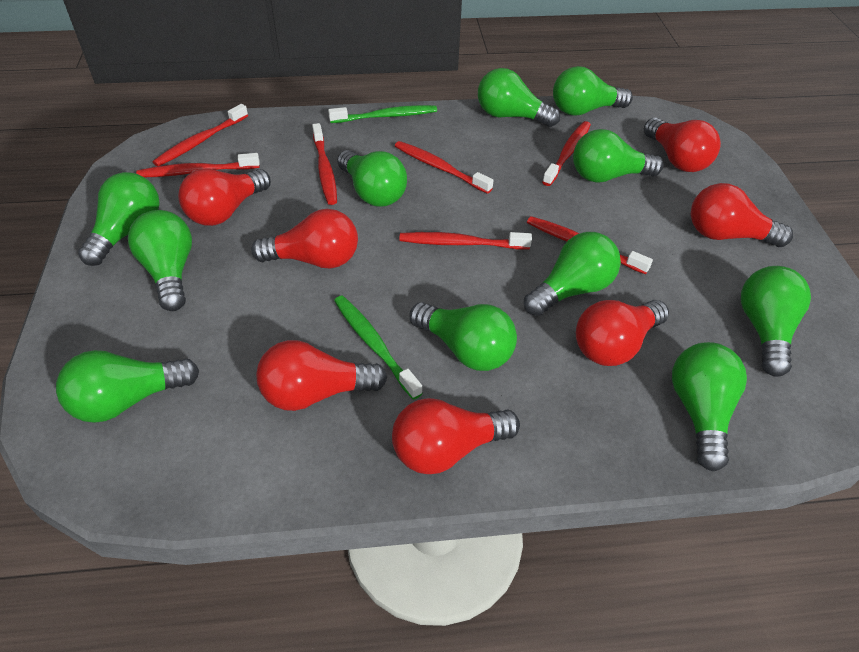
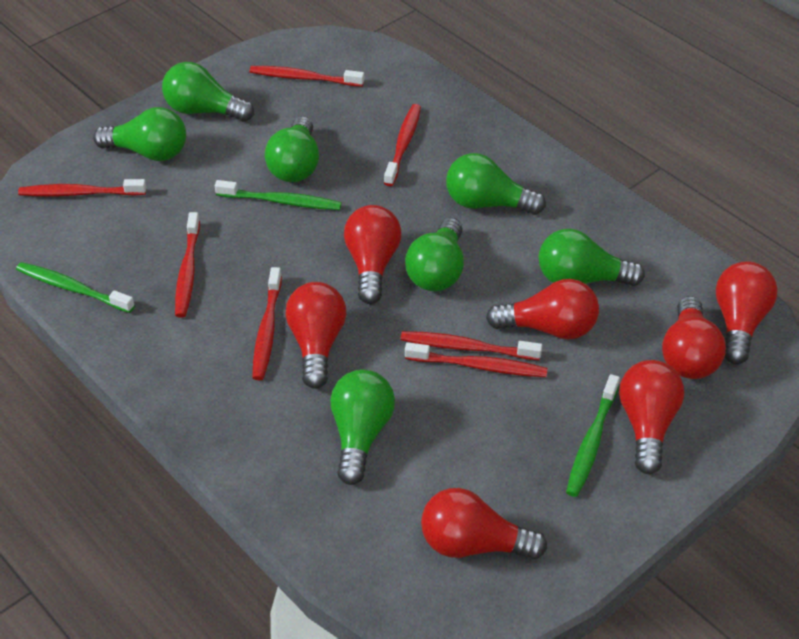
green light bulb: [56,350,199,423] [78,172,160,266] [128,210,192,311] [337,150,407,207] [410,302,517,371] [478,68,560,127] [524,232,621,316] [553,66,633,116] [573,129,663,183] [672,342,747,471] [741,266,811,377] = 11 -> [93,107,186,161] [162,62,254,122] [265,116,319,182] [330,370,395,485] [405,218,464,292] [446,153,546,215] [539,229,645,286] = 7
green toothbrush: [328,105,437,123] [334,295,423,400] = 2 -> [16,262,135,313] [215,180,342,210] [566,374,620,497] = 3

